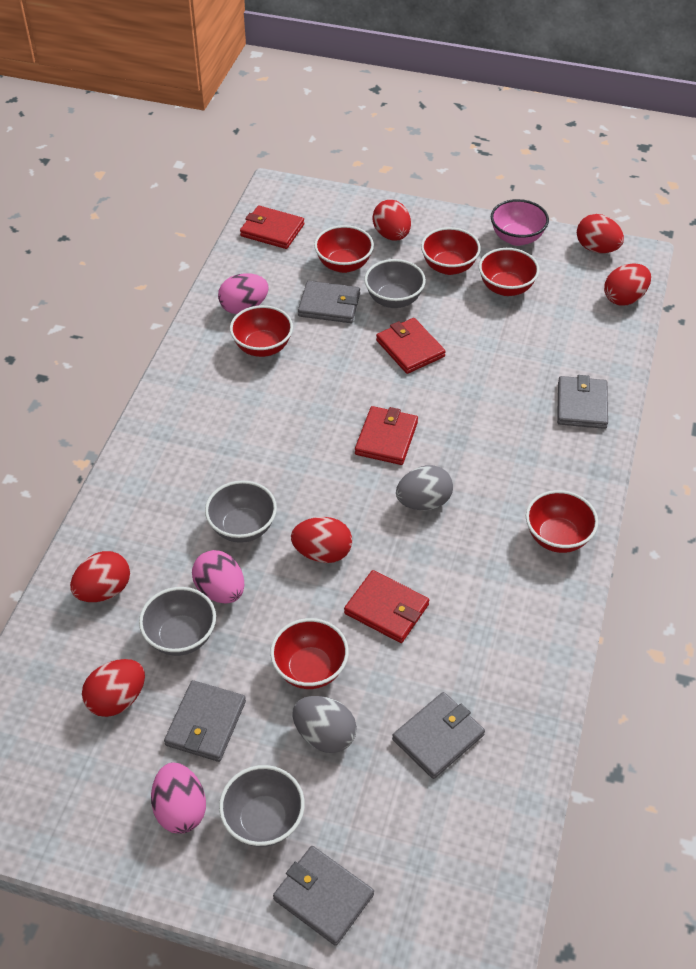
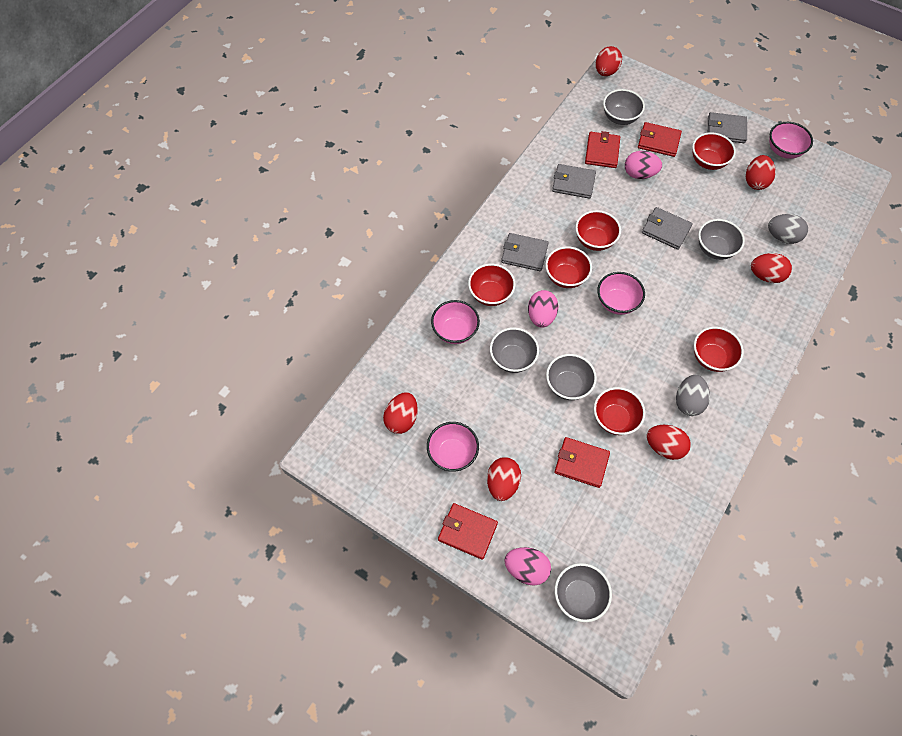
grey bowl: [139,587,216,656] [205,480,277,543] [219,765,305,847] [364,259,426,308] = 4 -> [490,328,539,373] [546,354,597,400] [555,563,612,622] [603,89,645,125] [698,219,745,260] = 5
grey wallet: [164,680,246,762] [273,846,374,946] [298,281,360,323] [392,692,485,779] [557,375,608,429] = 5 -> [501,233,549,271] [552,164,596,199] [642,207,693,250] [708,112,747,143] = 4
pink bowl: [491,199,549,246] = 1 -> [427,422,479,472] [431,300,480,344] [597,272,645,315] [769,122,813,159] = 4

